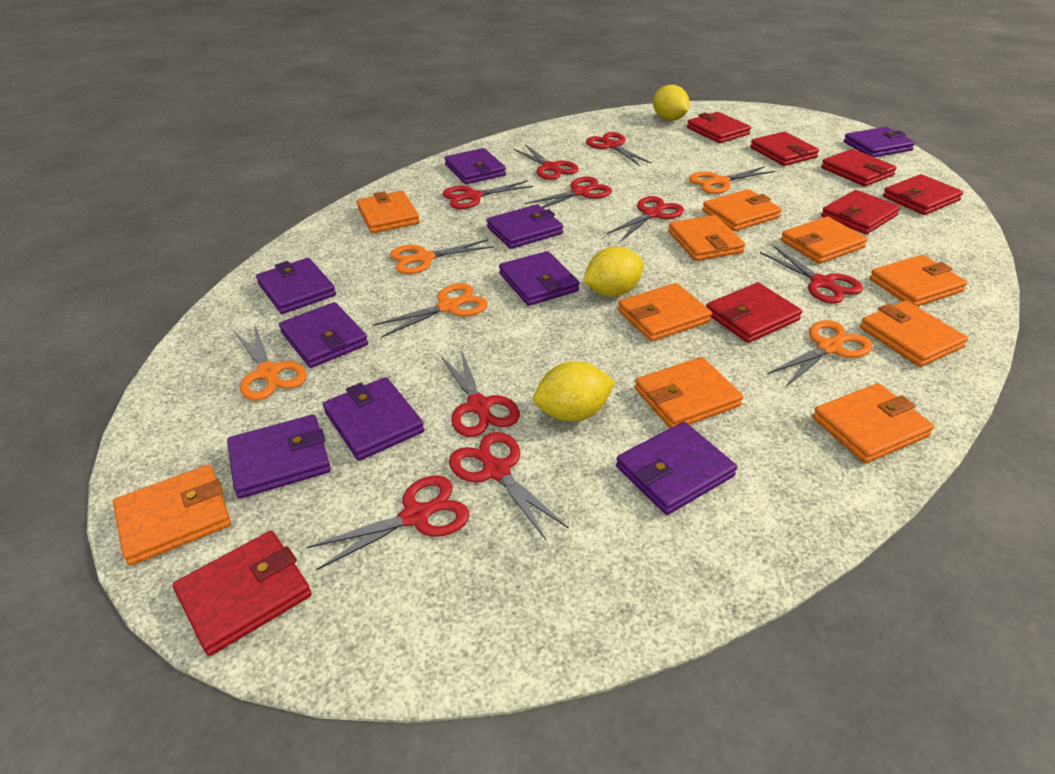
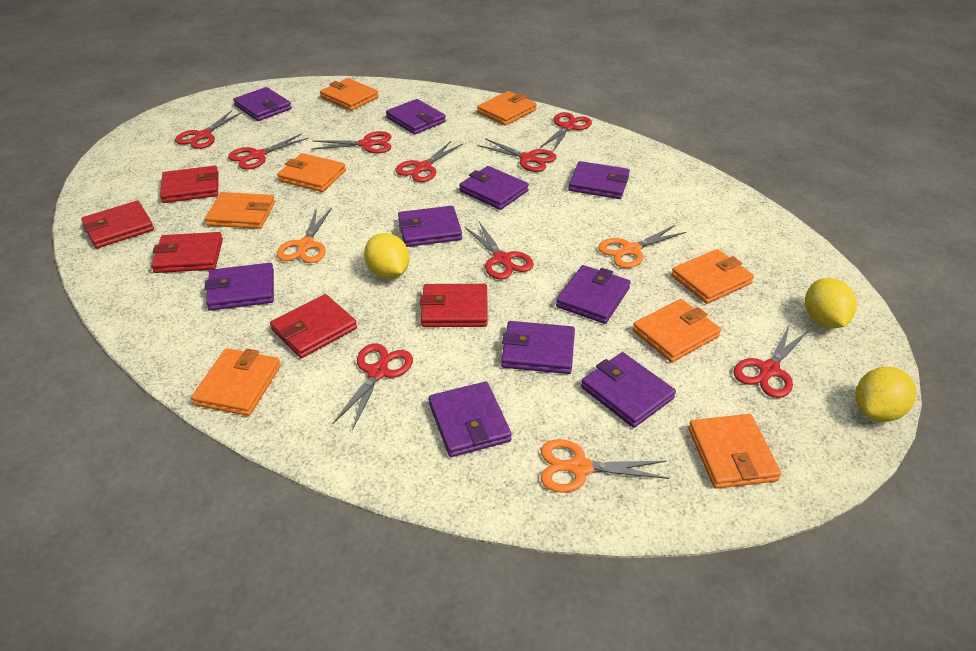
orange scissors: [234,326,307,401] [373,283,488,337] [390,239,494,274] [689,166,775,194] [767,320,873,387] = 5 -> [277,207,332,263] [541,439,670,493] [598,225,686,268] = 3
orange wallet: [113,464,231,566] [356,191,420,233] [618,283,712,342] [635,357,743,428] [668,215,745,261] [702,189,782,231] [781,216,868,264] [813,383,934,463] [860,301,968,367] [869,255,968,306] = 10 -> [191,348,281,416] [205,192,275,229] [277,153,346,192] [320,78,379,111] [477,91,537,125] [633,299,721,362] [671,249,754,304] [688,414,781,489] = 8
purple wallet: [227,415,331,498] [256,258,336,314] [279,302,368,368] [323,377,425,461] [445,148,506,184] [486,204,563,249] [499,251,579,306] [616,422,737,515] [844,127,915,157] = 9 -> [205,263,274,311] [233,87,292,121] [386,99,446,134] [398,206,462,247] [429,382,512,457] [459,166,529,210] [501,321,575,374] [556,265,631,324] [568,161,630,199] [581,352,676,428] = 10
red wallet: [173,531,312,656] [687,112,751,143] [706,283,802,343] [750,132,819,166] [821,149,897,186] [821,190,900,234] [883,174,963,215] = 7 -> [81,201,154,248] [151,232,223,273] [160,166,218,203] [270,294,357,358] [420,284,488,327] = 5

